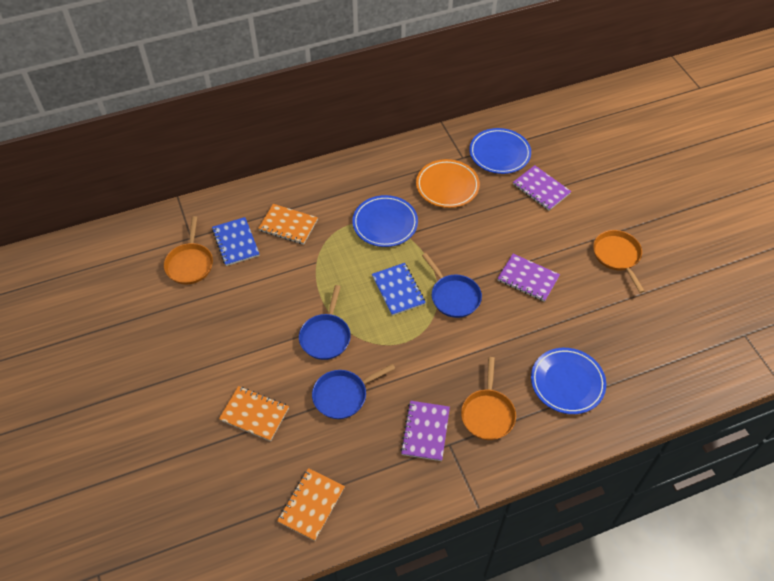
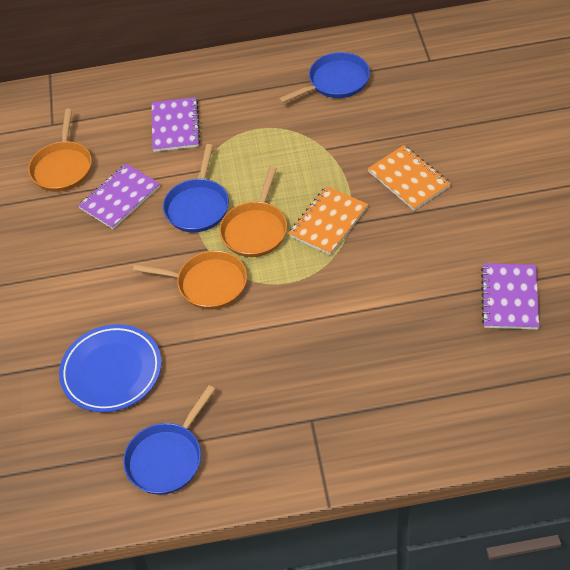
blue notebook: [212,217,260,266] [372,263,426,316] = 2 -> none = 0
blue plate: [352,195,418,247] [469,128,531,174] [531,348,606,414] = 3 -> [59,324,162,412] = 1
orange notebook: [219,386,289,441] [258,204,318,245] [277,468,345,541] = 3 -> [288,186,368,255] [368,145,451,210] = 2
orange plate: [416,159,480,208] = 1 -> none = 0

